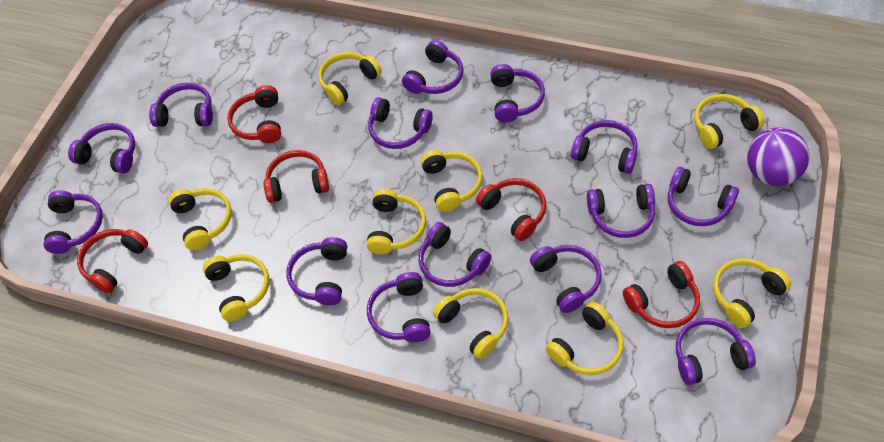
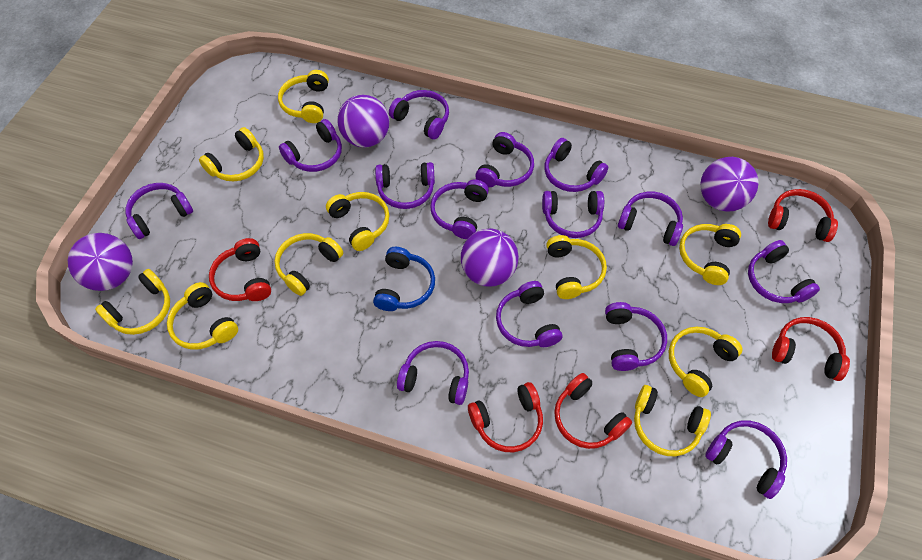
blue headphones: none = 0 -> [373,247,435,311] = 1
purple ball: [747,128,809,186] = 1 -> [68,233,133,291] [337,95,389,148] [461,229,519,286] [700,157,759,212] = 4
yellow headphones: [169,188,232,250] [203,254,269,322] [318,52,382,105] [366,189,426,254] [421,150,483,212] [433,288,508,359] [546,302,623,375] [694,94,764,149] [713,258,791,328] = 9 -> [95,269,170,335] [167,282,238,350] [199,127,264,181] [274,233,343,296] [278,70,329,123] [326,192,389,251] [546,235,607,299] [634,385,711,456] [669,326,742,397] [679,224,741,285] = 10

